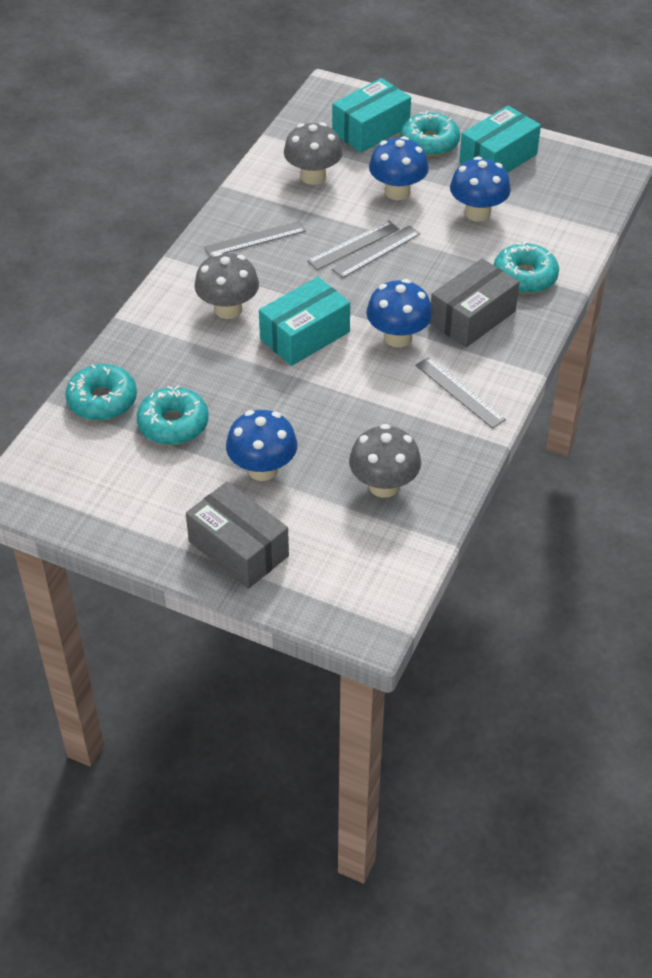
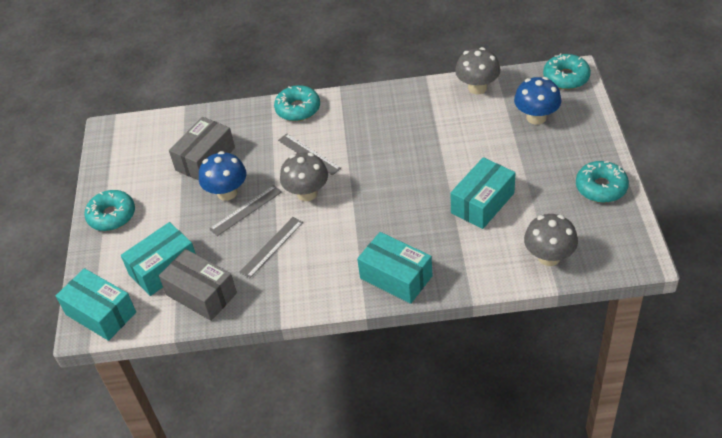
blue mushroom: [226,410,297,481] [367,279,432,347] [369,136,429,200] [450,156,511,222] = 4 -> [199,151,247,201] [514,77,561,125] = 2
grey ruler: [204,221,306,257] [307,221,400,270] [332,225,420,278] [415,357,506,429] = 4 -> [209,185,282,236] [239,217,303,278] [278,134,341,176] = 3
turquoise box: [259,277,350,366] [332,78,411,153] [459,106,541,173] = 3 -> [56,268,136,341] [121,222,196,296] [357,232,433,304] [450,157,515,229] = 4

